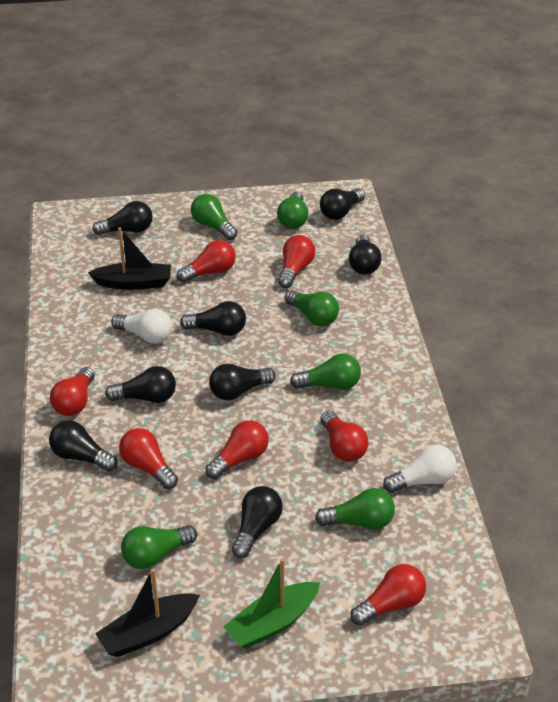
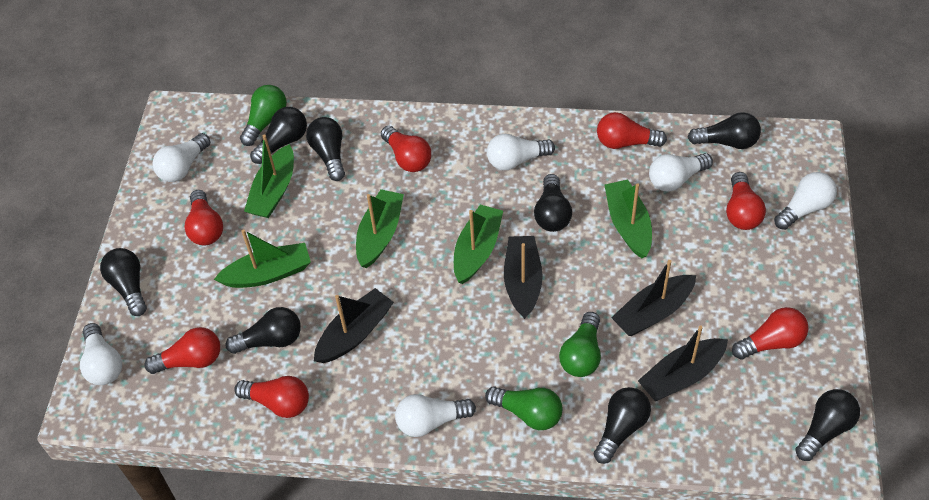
black boat: [88,227,171,290] [95,569,200,657] = 2 -> [314,288,394,363] [504,236,543,319] [611,260,696,336] [638,325,728,401] = 4
green boat: [223,558,320,649] = 1 -> [214,230,311,288] [244,134,294,218] [356,189,404,268] [454,204,503,284] [604,180,652,258] = 5
green light bulb: [121,525,197,569] [191,194,238,240] [277,192,308,229] [285,290,339,326] [290,353,361,390] [315,488,395,529] = 6 -> [240,85,287,146] [485,386,562,430] [559,312,601,377] = 3
white light bulb: [111,309,172,344] [383,445,456,493] = 2 -> [80,323,122,385] [152,133,210,182] [395,394,476,437] [487,134,555,170] [649,153,713,192] [774,172,837,230] = 6

